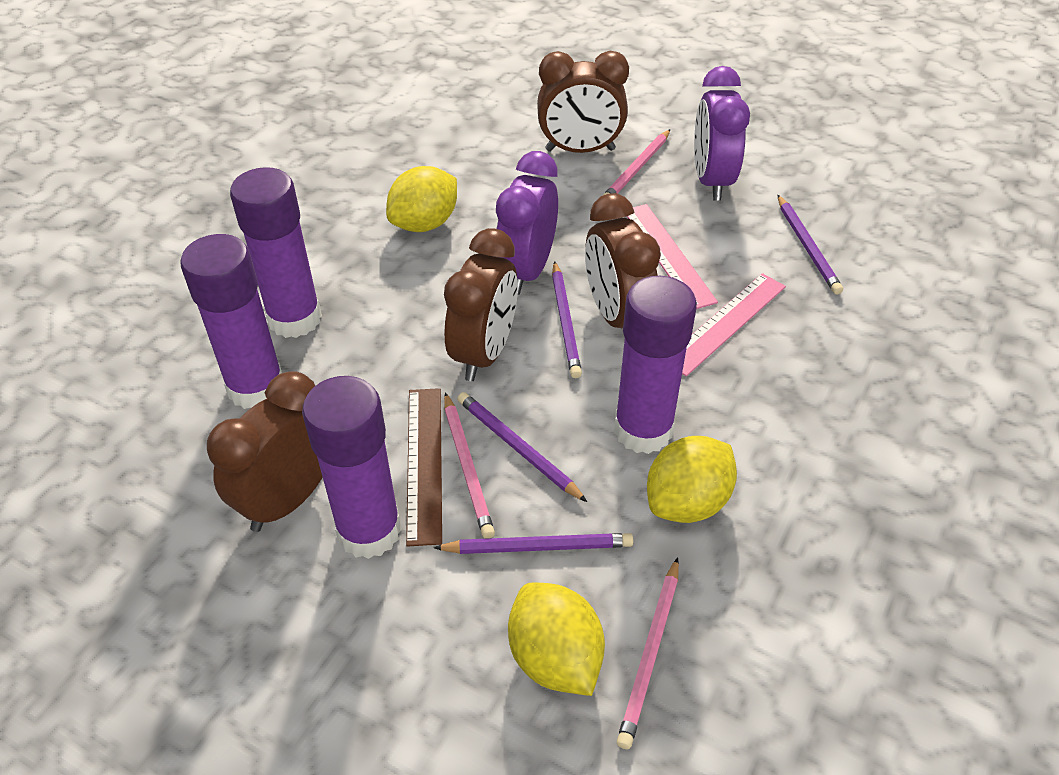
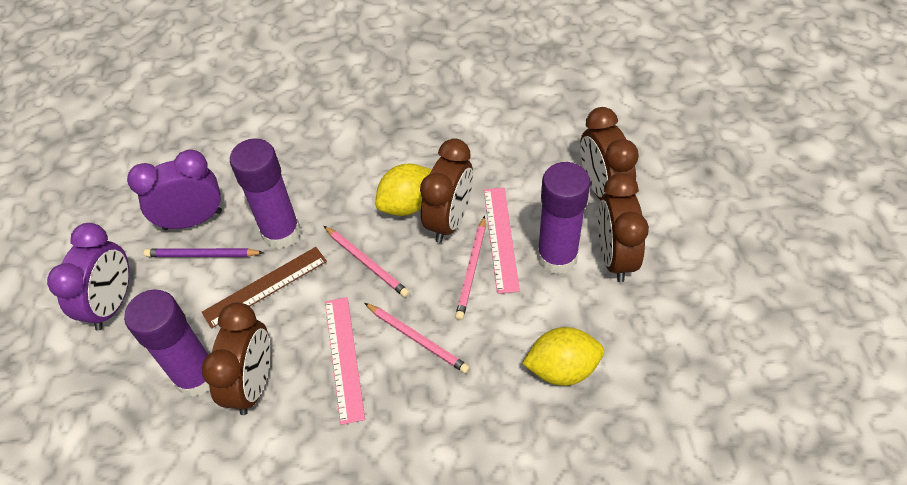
purple glue stick: [180,234,282,409] [230,167,322,338] [302,376,402,559] [614,276,697,454] = 4 -> [124,289,210,397] [230,138,301,249] [537,162,590,275] = 3
purple pencil: [434,533,633,554] [457,392,587,502] [552,261,582,378] [778,195,843,294] = 4 -> [144,248,264,257] = 1
yellow lemon: [386,166,457,232] [508,582,605,696] [647,436,737,523] = 3 -> [375,164,432,216] [522,327,604,386] = 2

